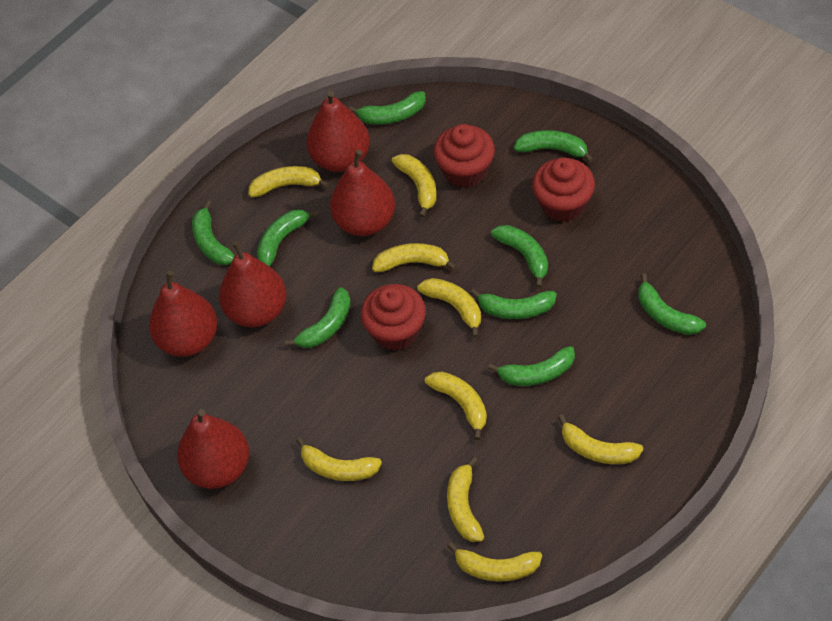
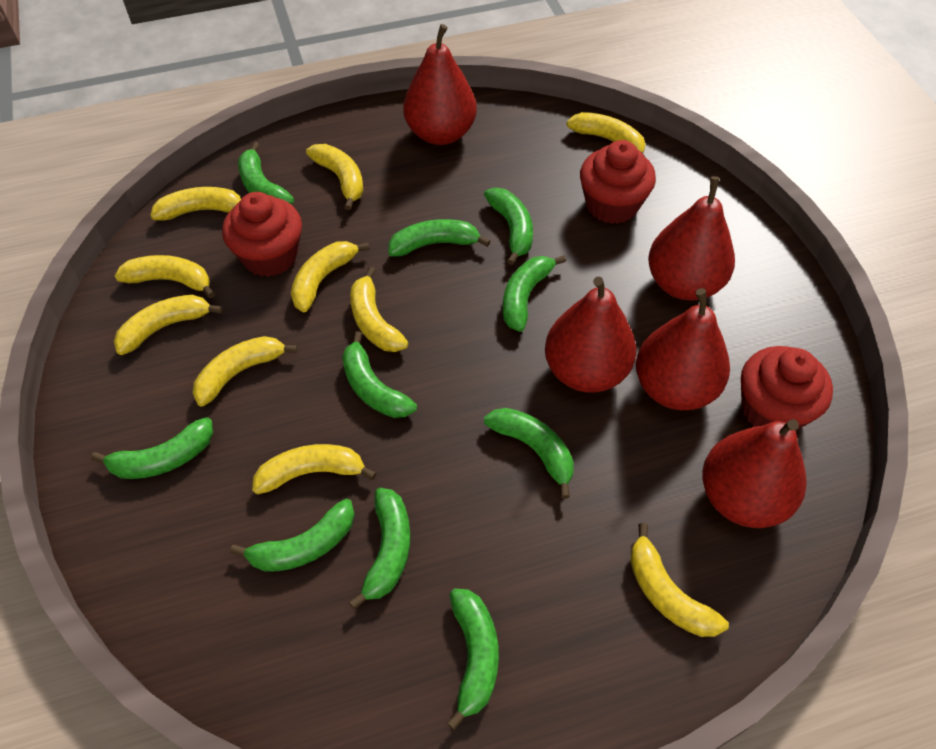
green banana: [192,200,235,265] [257,209,319,267] [285,287,351,348] [349,91,426,125] [470,289,557,319] [488,346,575,386] [491,225,548,288] [514,130,594,163] [638,274,706,335] = 9 -> [91,417,213,479] [230,499,355,572] [238,142,294,204] [342,331,417,418] [349,488,410,610] [388,219,490,257] [447,589,499,730] [484,188,533,265] [484,408,574,499] [503,255,566,332] = 10
yellow banana: [248,166,329,197] [296,437,382,481] [372,243,457,272] [392,154,437,218] [417,278,481,338] [425,371,487,440] [447,456,484,542] [447,542,542,582] [558,415,643,464] = 9 -> [114,295,222,355] [115,255,215,299] [150,187,241,221] [193,336,298,406] [252,444,376,495] [291,241,370,312] [306,144,364,210] [350,267,409,352] [566,112,646,155] [630,523,729,637] = 10

